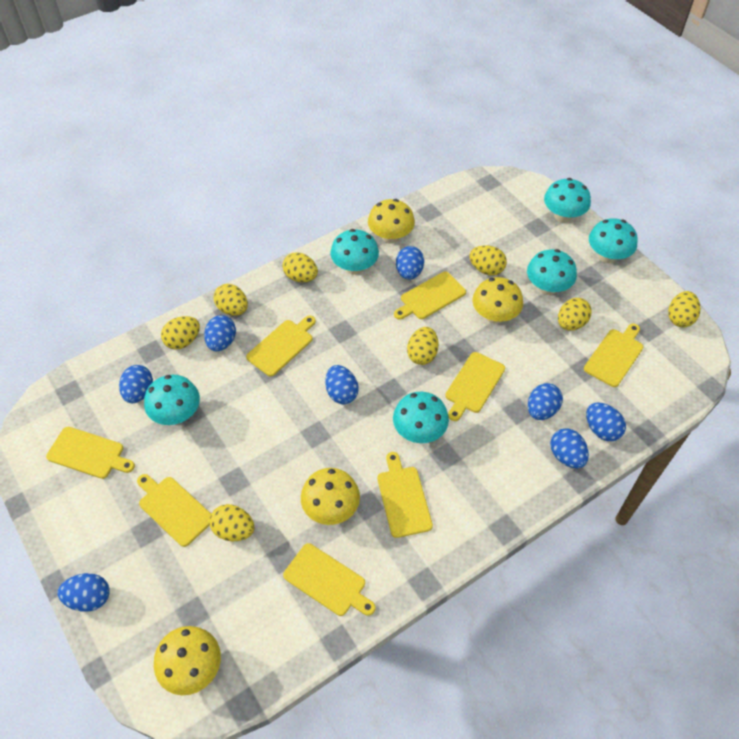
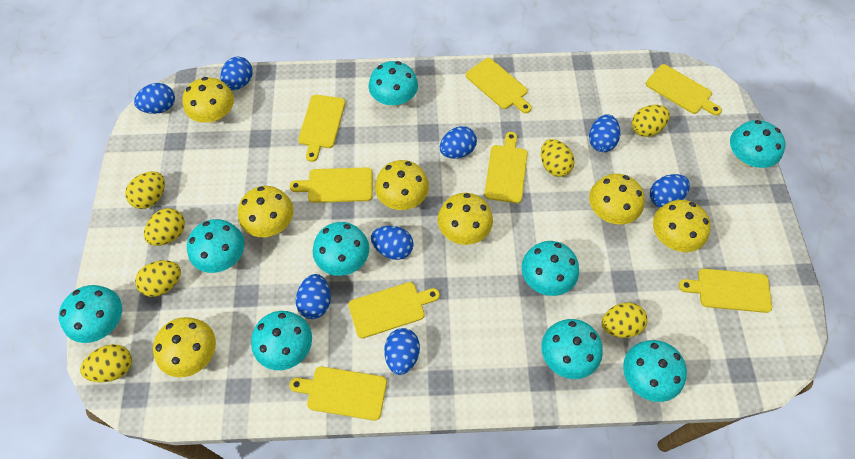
turquoise mushroom: [144,375,200,425] [330,229,379,275] [393,392,449,443] [527,249,577,295] [544,178,591,223] [589,218,638,263] = 6 -> [59,285,122,343] [187,219,245,273] [251,311,312,370] [313,222,369,276] [368,61,418,108] [522,241,579,296] [541,319,603,379] [623,340,687,402] [730,120,786,168] = 9
yellow egg: [161,316,200,350] [209,504,254,541] [213,284,248,316] [283,252,318,282] [407,327,438,365] [469,245,507,276] [558,298,592,330] [668,291,700,328] = 8 -> [80,344,132,382] [125,171,165,209] [135,260,181,297] [144,208,185,246] [541,139,574,177] [602,302,648,338] [632,105,670,137] = 7
yellow mushroom: [154,626,221,695] [301,468,360,525] [368,199,415,244] [472,277,523,324] = 4 -> [153,317,216,377] [182,77,234,124] [238,186,294,237] [375,160,429,210] [438,193,493,245] [589,174,645,225] [653,200,711,252] = 7

